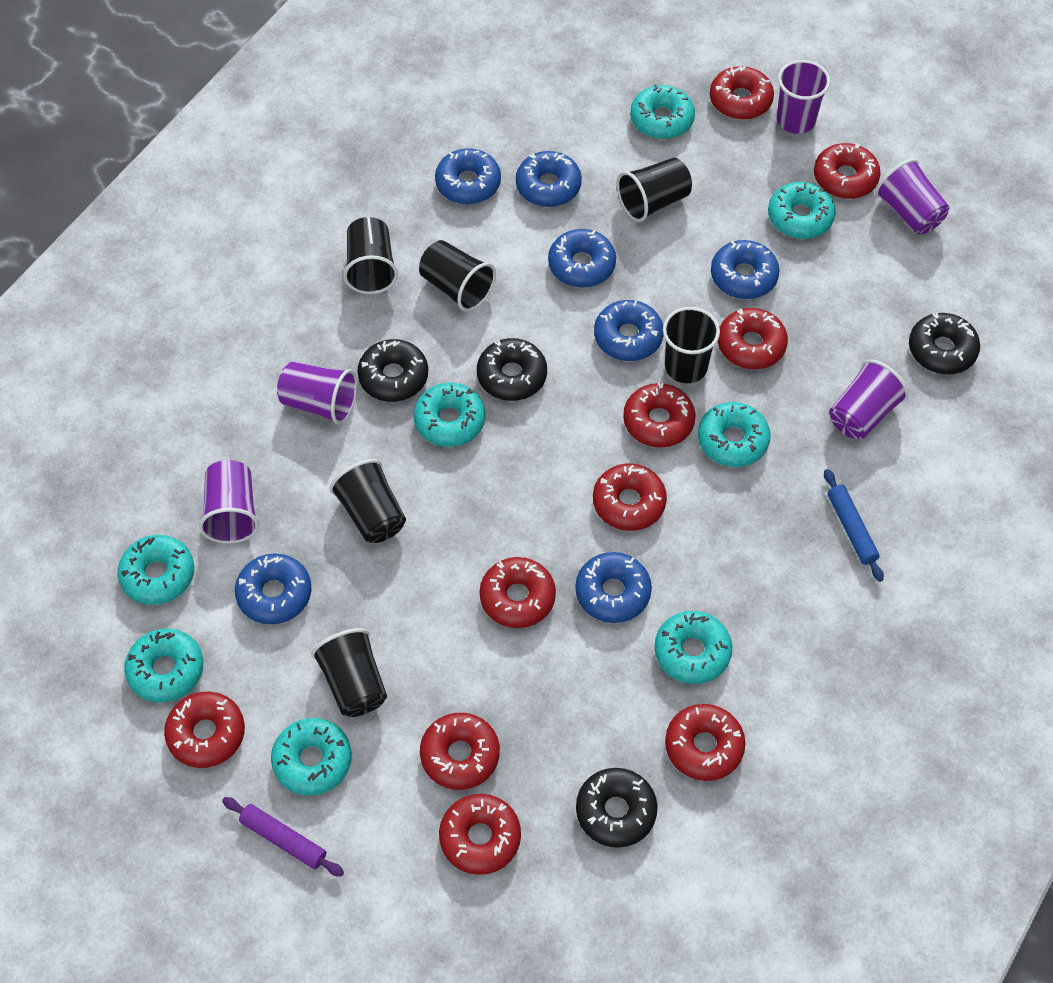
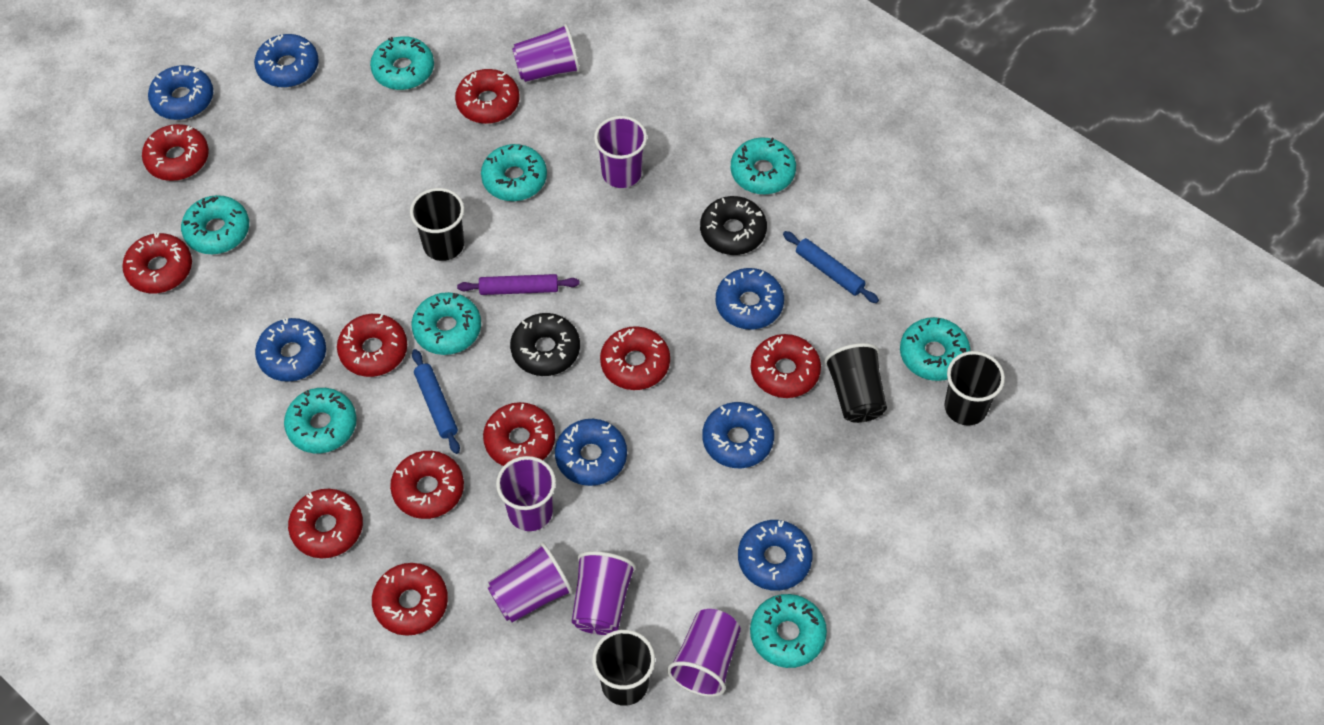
black cup: [311,628,387,717] [330,459,406,543] [343,217,398,294] [419,240,496,312] [617,158,692,222] [663,307,720,383] = 6 -> [410,188,464,261] [592,630,655,706] [824,343,887,423] [945,351,1005,426] = 4
black donut: [357,339,428,402] [477,338,547,401] [576,768,657,848] [909,313,980,374] = 4 -> [510,313,580,376] [700,196,767,255] = 2
blue rolling pin: [824,469,884,582] = 1 -> [412,349,460,454] [783,231,879,303] = 2
purple cup: [199,460,259,544] [277,362,357,425] [777,60,830,134] [829,360,909,439] [875,159,950,234] = 5 -> [487,542,573,622] [496,456,556,531] [512,24,580,82] [572,551,636,635] [594,116,647,188] [667,609,741,697] = 6

